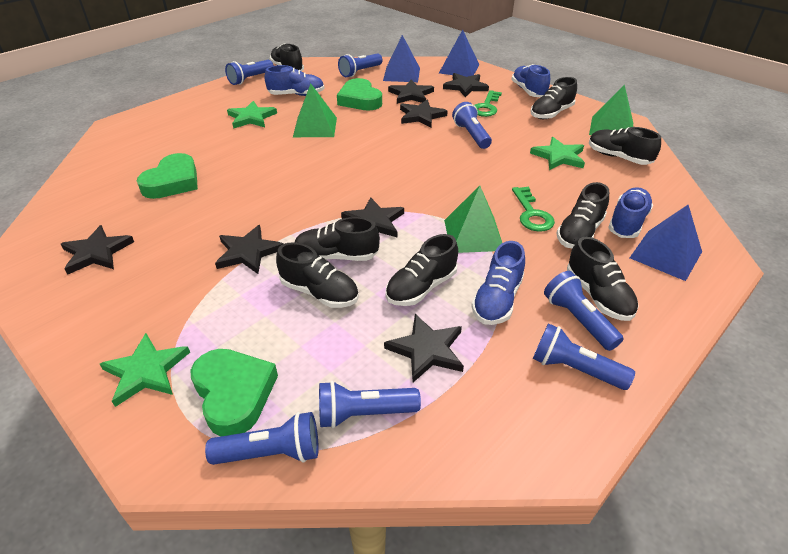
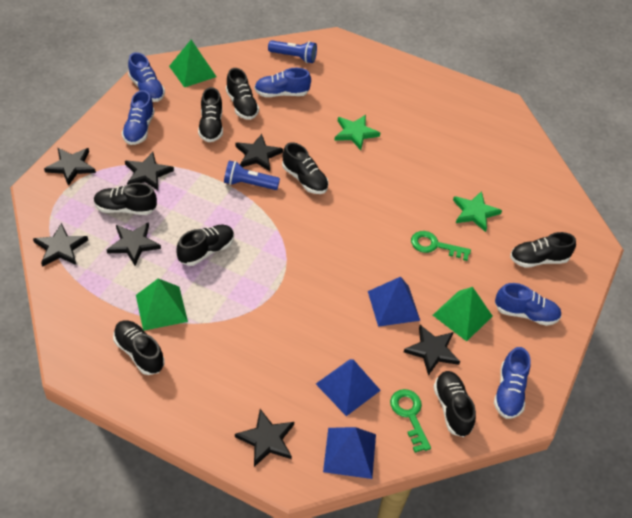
blue flashlight: [205,412,319,465] [225,60,274,85] [319,381,421,428] [338,53,382,77] [452,102,492,149] [533,323,635,390] [544,271,624,351] = 7 -> [224,160,280,190] [268,40,317,63] = 2
blue shoe: [264,65,325,96] [472,241,525,325] [511,64,550,97] [608,187,653,238] = 4 -> [122,90,155,145] [128,52,165,102] [254,68,311,97] [494,347,531,419] [495,283,561,326] = 5
green heart: [137,153,198,199] [191,349,278,436] [337,78,382,111] = 3 -> none = 0
green star: [100,333,190,407] [227,101,277,129] [530,137,585,170] = 3 -> [334,115,380,150] [453,191,502,232] = 2

